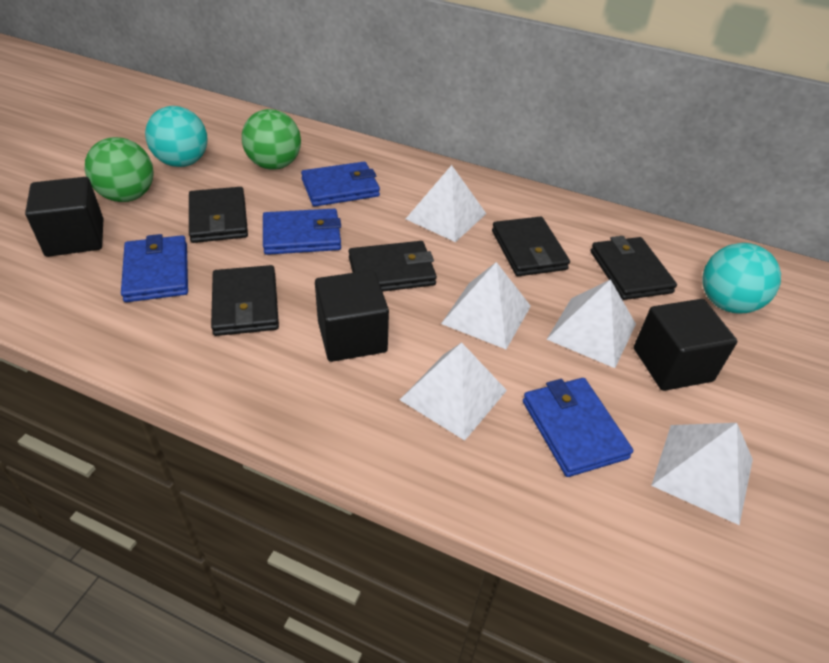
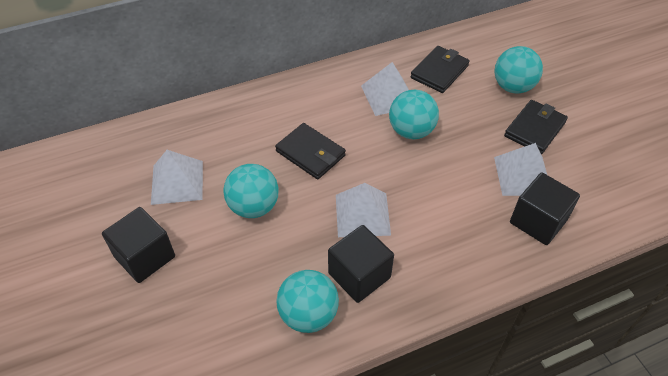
black wallet: [189,187,248,243] [211,265,279,336] [349,241,437,292] [492,216,570,276] [591,236,677,300] = 5 -> [275,123,346,179] [410,46,470,93] [504,100,568,154] = 3
blue wallet: [121,234,188,302] [263,209,341,255] [301,162,380,207] [523,378,633,477] = 4 -> none = 0
green ball: [84,137,154,202] [242,109,301,170] = 2 -> none = 0
turquoise ball: [145,106,207,167] [702,243,781,313] = 2 -> [223,164,279,218] [277,270,339,333] [389,90,439,139] [494,46,543,93] = 4
white pyramid: [400,342,507,441] [406,165,486,242] [441,262,531,349] [546,279,636,368] [651,423,753,525] = 5 -> [151,150,203,205] [336,183,391,237] [361,62,409,116] [494,143,547,196] = 4

